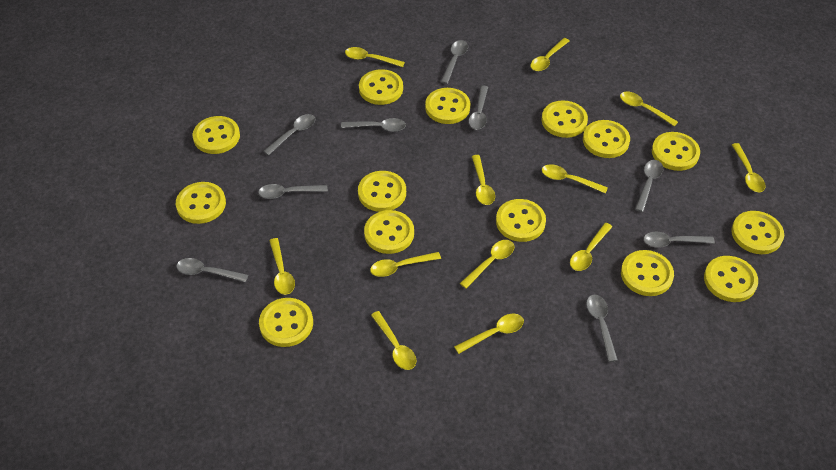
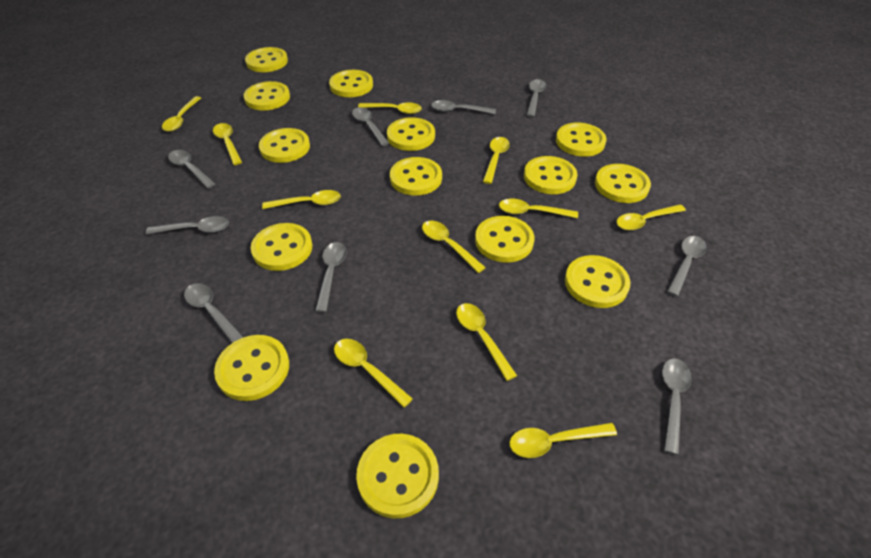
yellow spoon: [269,238,295,295] [345,47,405,67] [370,252,441,277] [371,311,416,370] [454,314,524,354] [460,240,514,289] [472,155,495,205] [530,38,570,71] [542,164,608,194] [570,223,612,271] [620,92,678,127] [732,143,765,192] = 12 -> [162,96,201,132] [213,123,242,165] [262,190,341,209] [334,339,413,408] [358,102,422,114] [422,221,486,273] [456,303,517,381] [483,137,510,184] [499,199,578,218] [509,423,617,458] [616,204,686,230] = 11

